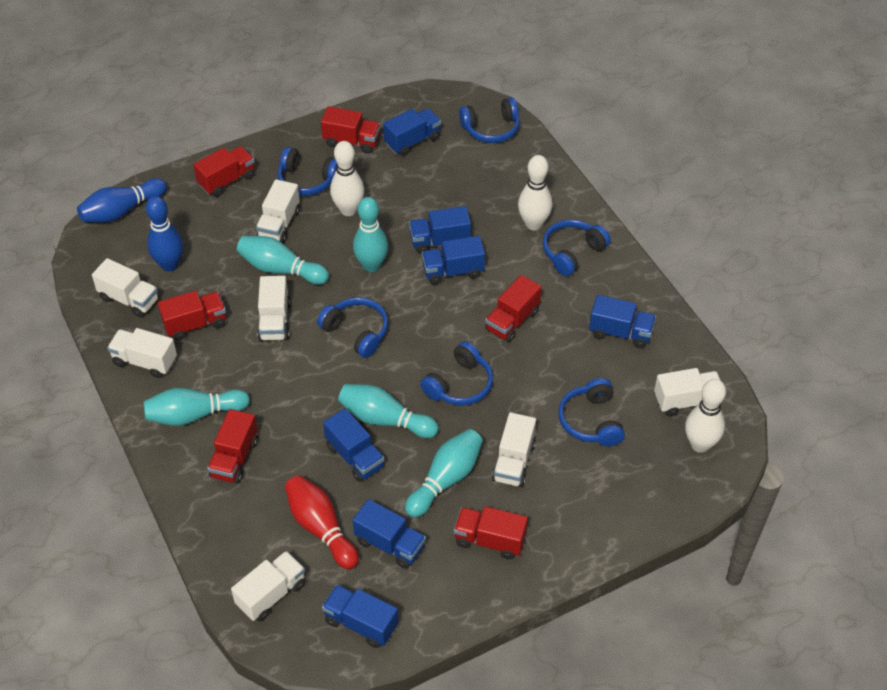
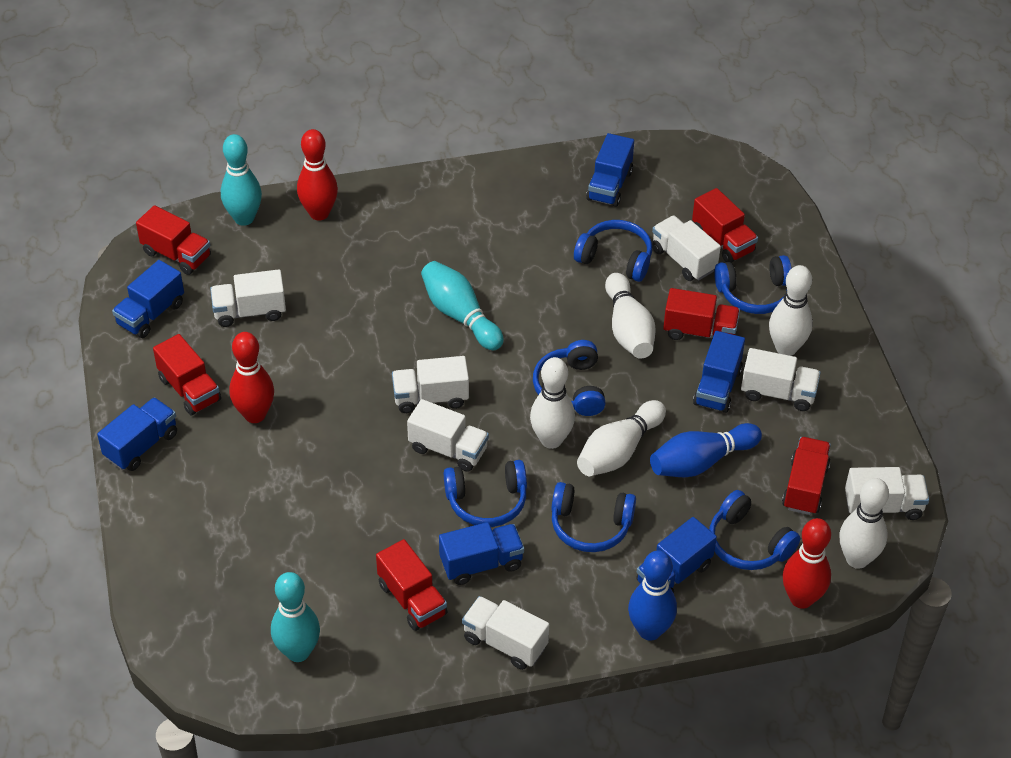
blue truck: [322,585,398,648] [323,408,385,482] [353,499,426,569] [383,108,441,156] [409,206,471,254] [422,236,485,285] [589,295,656,349] = 7 -> [97,397,177,471] [112,260,184,338] [439,522,524,585] [586,133,634,207] [636,517,717,593] [693,331,745,413] = 6
red bowling pin: [285,475,359,569] = 1 -> [229,332,274,423] [297,129,338,221] [783,518,831,609] = 3
turquoise bowling pin: [144,388,250,426] [237,236,329,285] [338,384,439,438] [353,197,388,272] [405,429,483,518] = 5 -> [221,134,262,226] [271,572,320,662] [421,261,504,350] = 3
white bowling pin: [330,141,364,216] [518,155,552,230] [685,379,726,453] = 3 -> [530,357,575,449] [577,400,666,476] [605,273,656,359] [769,265,813,356] [839,478,889,569] = 5

